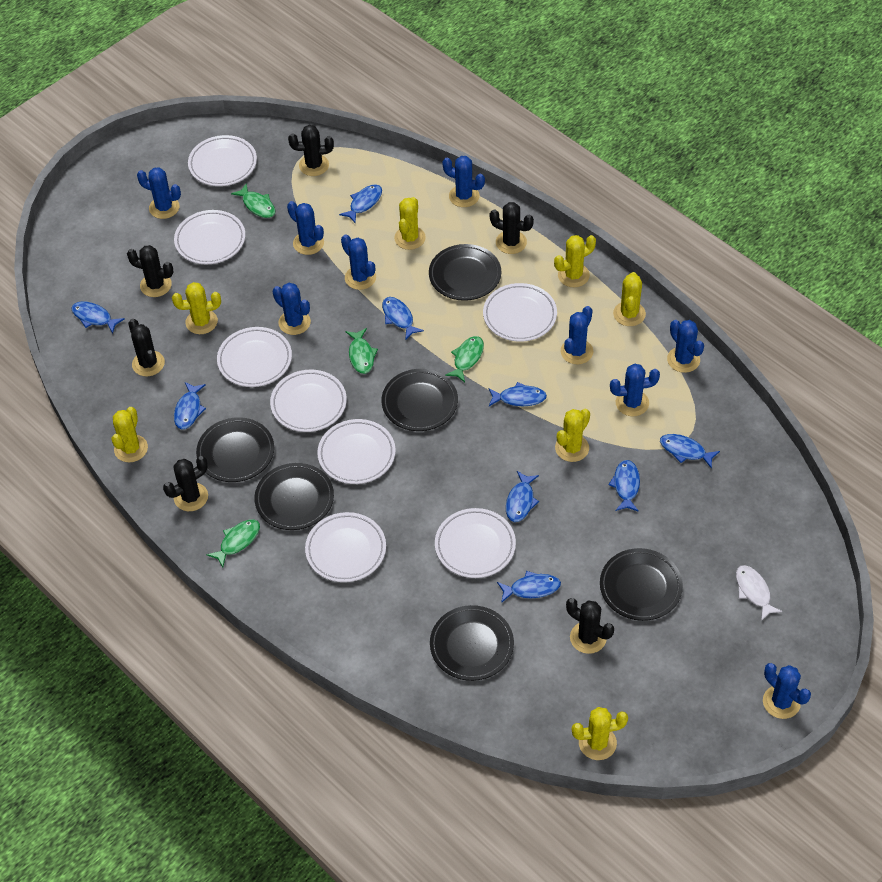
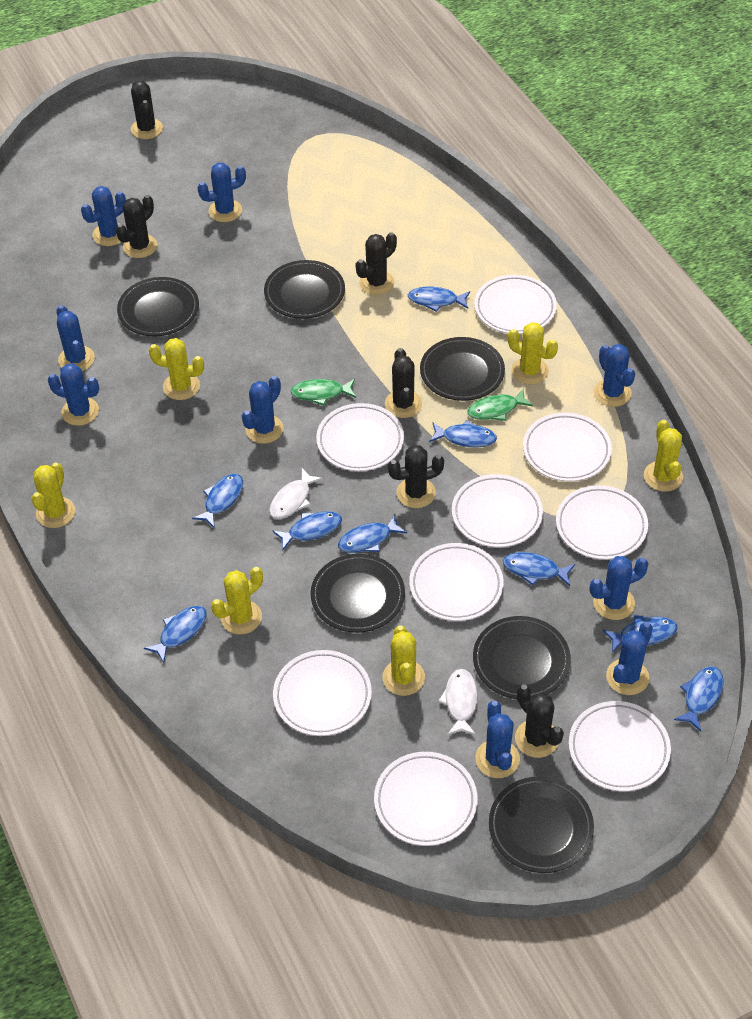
green fish: [207,519,260,567] [231,183,275,218] [346,328,378,374] [445,336,484,382] = 4 -> [291,379,356,406] [467,388,533,421] = 2
white fish: [736,565,783,621] = 1 -> [269,468,323,519] [438,669,478,735] = 2
white plate: [174,210,245,264] [188,135,257,186] [217,327,292,387] [270,370,347,432] [305,512,386,582] [317,419,396,484] [435,508,516,578] [483,283,557,342] = 8 -> [273,650,372,736] [316,403,404,471] [374,752,478,846] [409,543,504,621] [452,474,543,548] [474,275,557,334] [523,413,612,482] [556,485,648,560] [569,701,671,791] = 9
yellow cactus: [112,407,148,462] [172,282,221,334] [394,197,426,250] [554,235,596,287] [555,409,590,462] [572,707,628,760] [613,272,646,326] = 7 -> [32,462,75,528] [149,338,204,400] [211,567,263,634] [382,625,425,696] [508,322,558,385] [644,420,683,492] = 6

